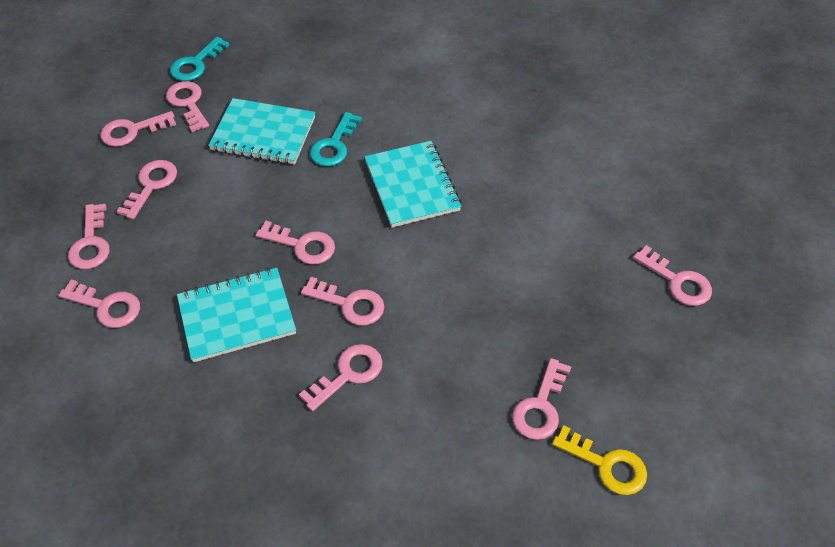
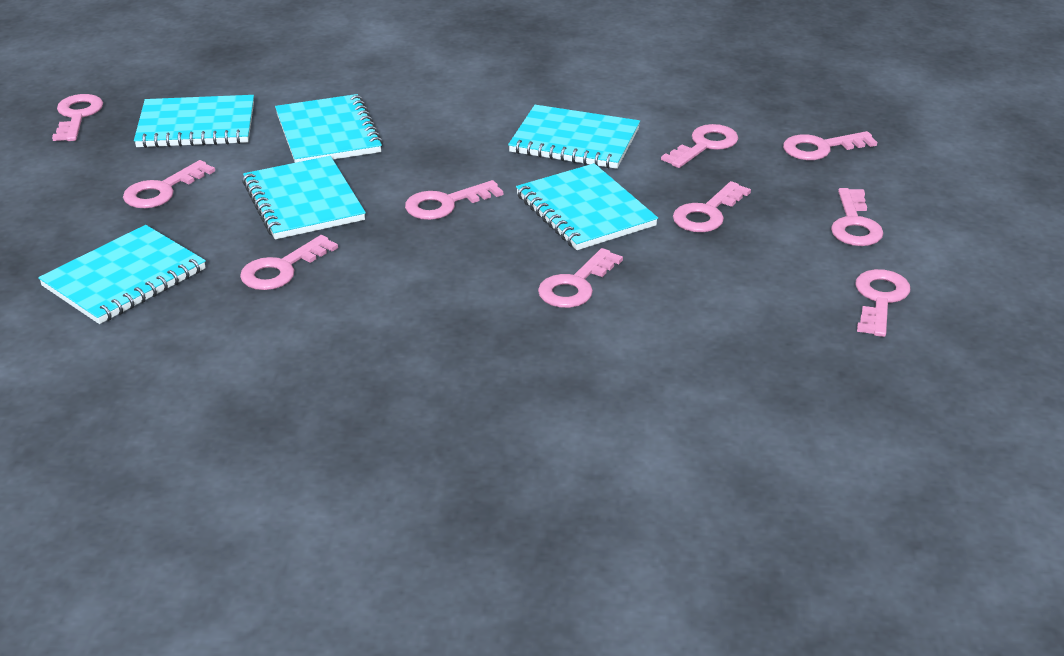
turquoise key: [170,37,230,81] [310,112,362,166] = 2 -> none = 0
turquoise notebook: [177,268,296,362] [208,98,315,164] [364,141,461,228] = 3 -> [38,225,206,324] [134,95,254,148] [242,156,366,239] [275,94,383,163] [508,105,640,169] [516,163,658,250] = 6
yellow key: [552,426,647,495] = 1 -> none = 0

